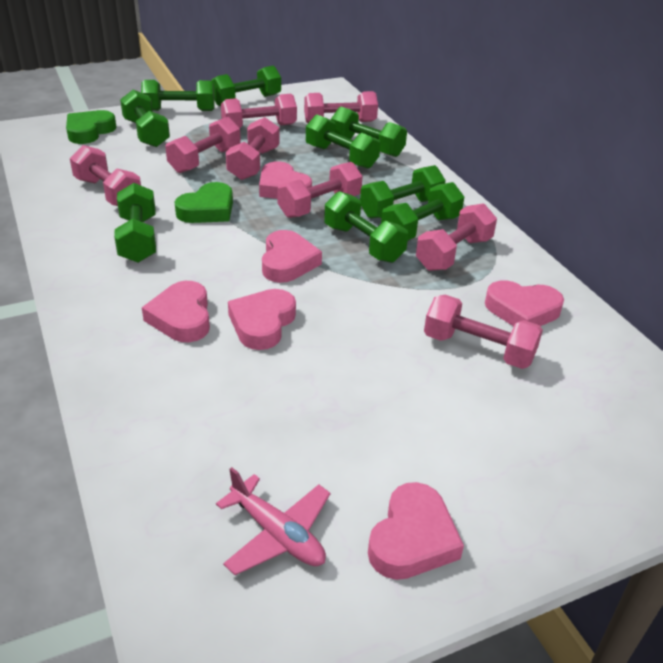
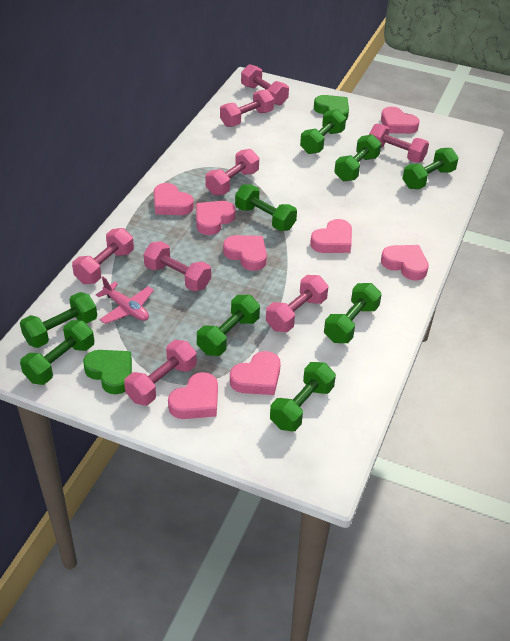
pink heart: [142,281,210,342] [228,289,296,350] [259,161,312,199] [262,230,322,283] [368,482,464,580] [485,280,564,326] = 6 -> [154,183,194,215] [168,372,218,419] [196,201,236,235] [223,235,267,271] [230,351,281,395] [310,219,352,253] [381,107,419,134] [381,245,429,281] = 8

